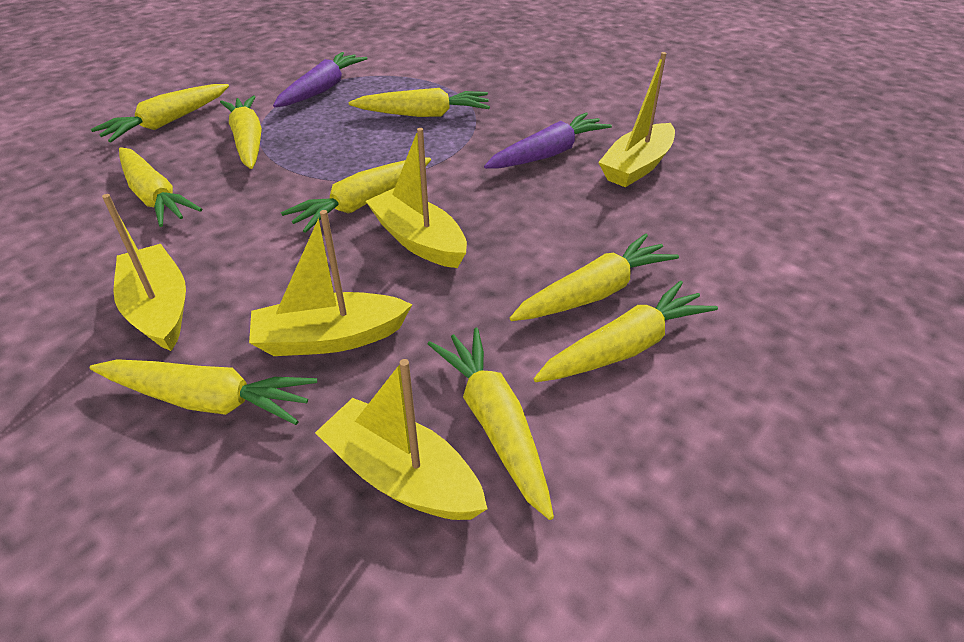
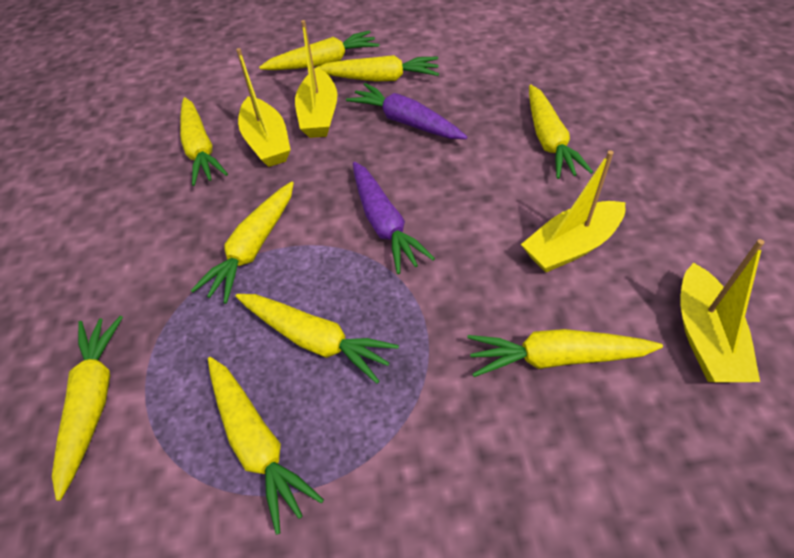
yellow boat: [102,194,186,351] [249,210,413,356] [315,359,488,520] [366,128,467,268] [598,52,675,187] = 5 -> [236,48,291,167] [295,20,337,138] [521,150,625,272] [680,239,764,382] = 4

